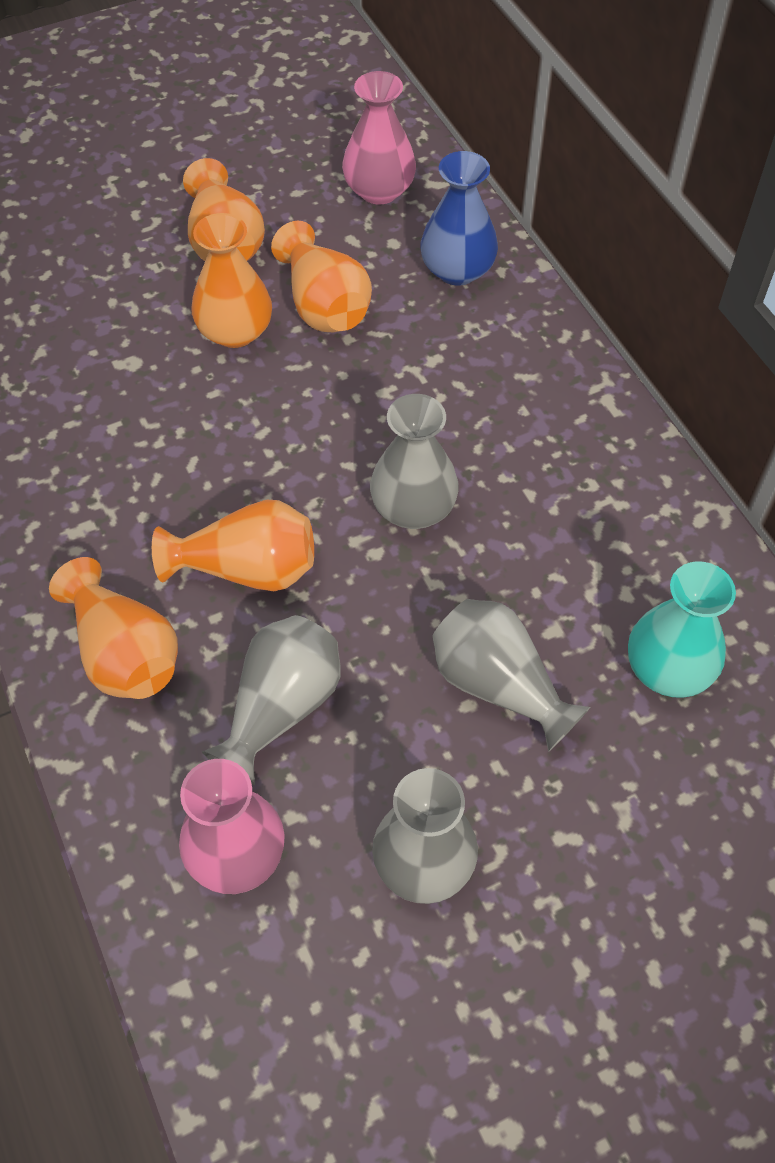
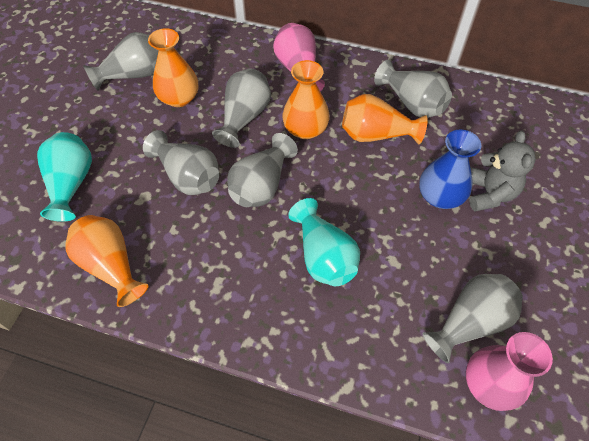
grey teddy bear: none = 0 -> [469,131,536,211] = 1
grey vase: [202,615,341,785] [370,394,459,529] [372,768,478,904] [432,599,590,752] = 4 -> [83,32,159,91] [143,130,219,195] [212,68,271,148] [227,133,298,207] [374,60,452,118] [423,274,523,363] = 6
orange vase: [49,557,178,699] [152,500,314,591] [183,158,265,261] [191,213,272,348] [271,221,372,332] = 5 -> [65,215,149,307] [148,28,198,107] [282,60,330,139] [342,94,428,144] = 4
turquoise vase: [628,561,736,698] = 1 -> [37,132,92,222] [288,198,360,286] = 2

